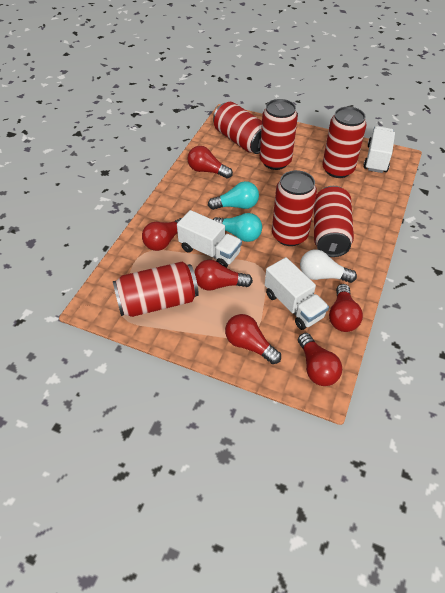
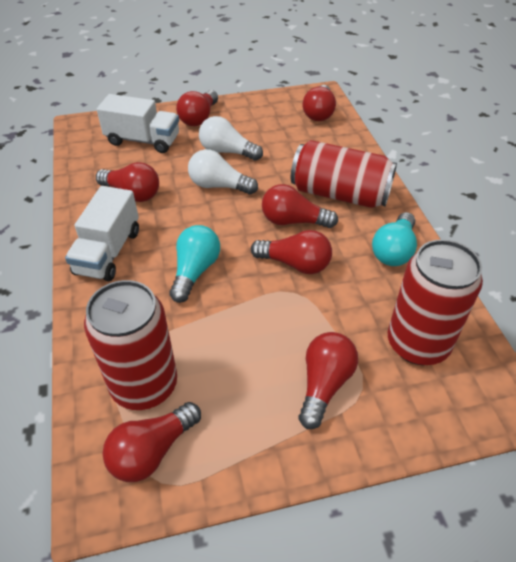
red can: [113,261,199,317] [213,102,262,154] [260,99,298,170] [272,170,317,246] [314,186,354,257] [322,107,367,178] = 6 -> [84,280,177,410] [291,140,397,208] [388,239,483,365] = 3
red light bulb: [142,218,182,251] [187,146,233,179] [194,260,253,291] [225,314,281,364] [298,333,342,386] [329,284,363,332] = 6 -> [96,162,159,202] [103,402,201,482] [176,90,218,126] [251,230,332,274] [262,184,338,228] [299,332,358,429] [303,85,336,121] = 7
white light bulb: [300,250,357,283] = 1 -> [188,149,258,195] [199,116,263,161] = 2
white truck: [177,210,242,268] [265,257,329,330] [363,126,395,173] = 3 -> [65,186,139,281] [97,94,179,153] = 2

